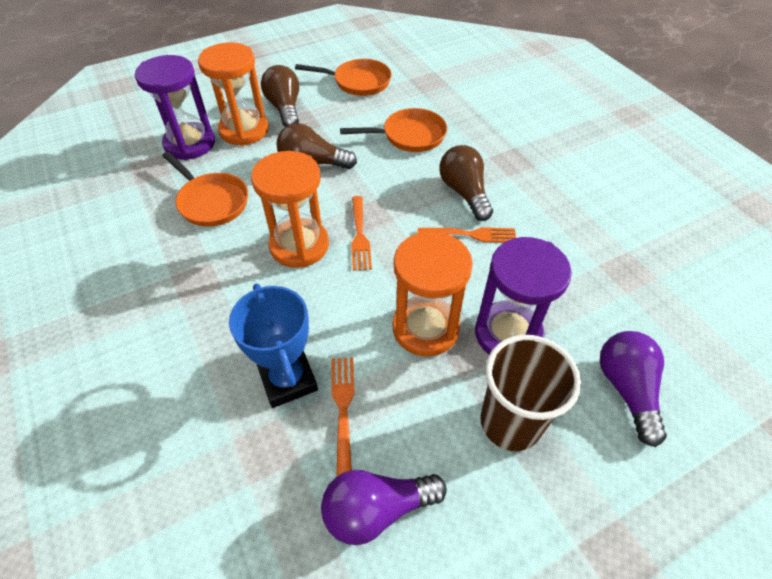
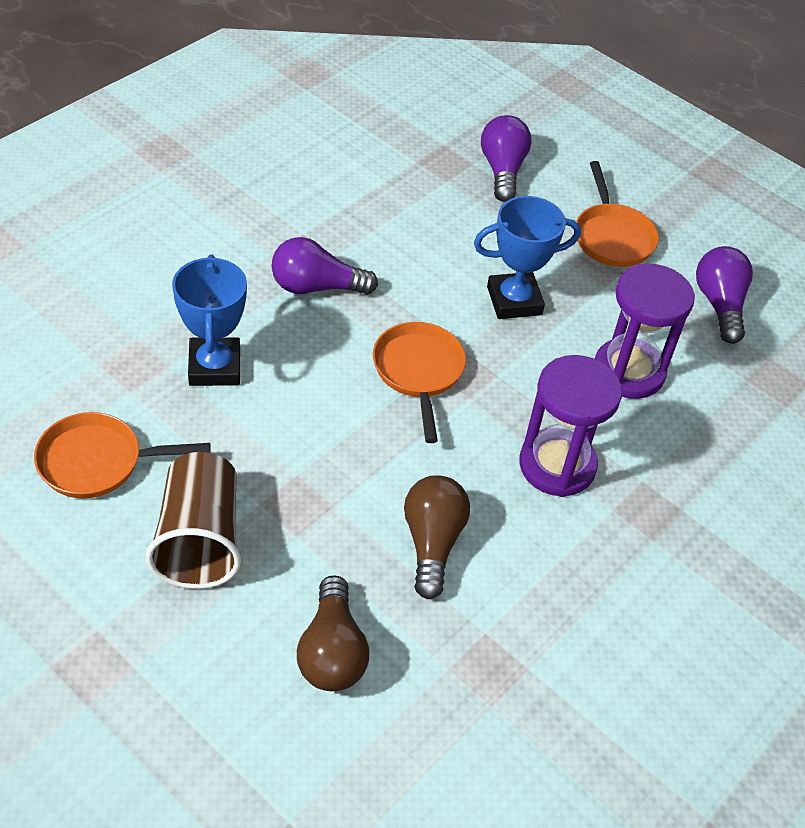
blue trophy: [229,283,318,408] = 1 -> [172,255,247,386] [474,196,581,319] = 2
brown light bulb: [261,65,299,127] [276,123,357,169] [439,145,493,221] = 3 -> [297,575,369,691] [404,475,470,599] = 2
orange fork: [331,357,355,476] [351,196,372,271] [418,227,516,243] = 3 -> none = 0
orange hourglass: [198,42,269,146] [251,151,329,268] [393,231,473,356] = 3 -> none = 0
purple light bulb: [321,470,447,545] [600,331,667,447] = 2 -> [272,237,378,295] [481,115,531,202] [696,246,753,344] = 3

